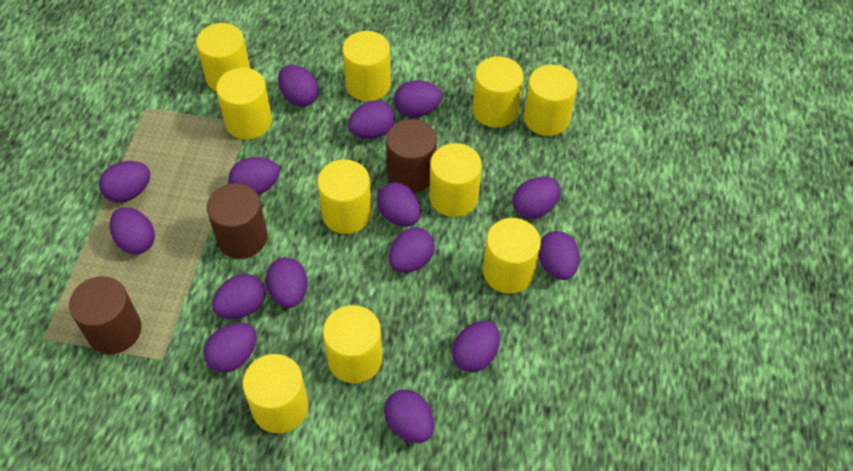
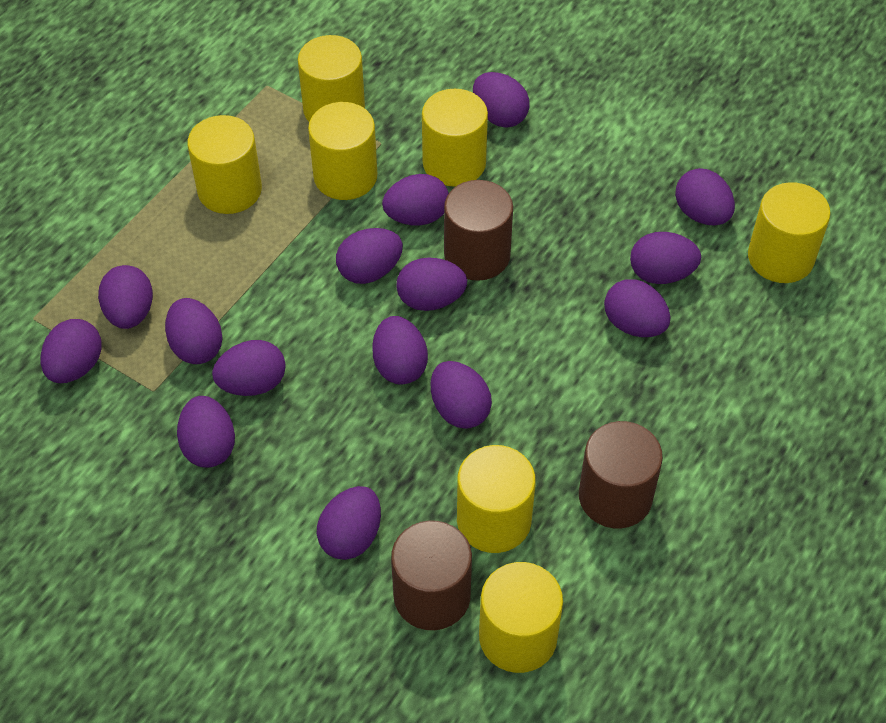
yellow cylinder: [196,23,250,92] [216,68,272,140] [243,354,308,433] [318,159,372,234] [323,305,382,383] [342,31,391,101] [429,143,482,217] [472,56,524,128] [483,218,541,294] [524,65,577,136] = 10 -> [187,115,262,214] [298,35,365,122] [308,102,377,200] [422,89,488,187] [457,445,536,553] [479,562,563,673] [748,182,831,283] = 7

